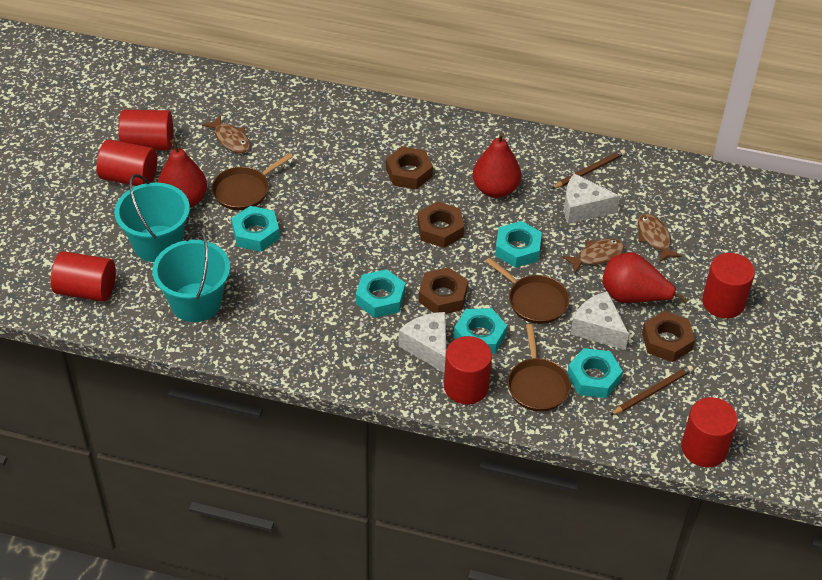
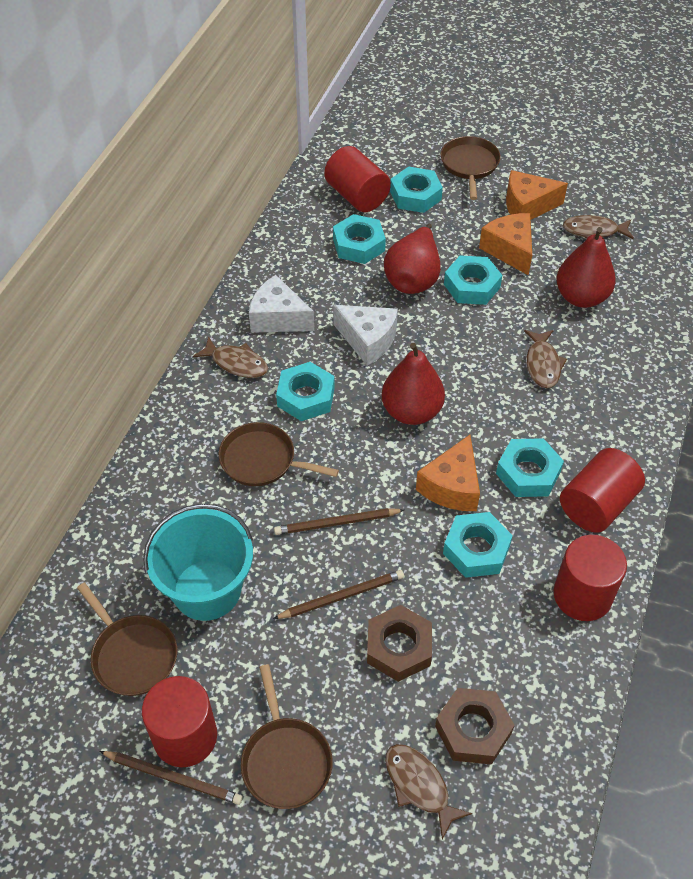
brown fish: [202,115,250,153] [562,239,625,273] [637,214,682,263] = 3 -> [193,336,268,378] [385,744,472,840] [524,330,567,388] [563,215,634,239] = 4
brown nut: [386,146,433,189] [417,202,464,248] [419,267,468,314] [642,311,695,362] = 4 -> [367,605,432,682] [435,688,515,765] = 2
brown pan: [212,153,293,210] [485,258,569,324] [507,324,571,412] = 3 -> [77,583,177,696] [219,422,339,486] [241,664,333,809] [441,136,501,200] = 4
brown pencil: [551,149,625,189] [610,365,693,415] = 2 -> [99,751,243,805] [273,570,404,619] [274,508,404,535] = 3
orange cheese: none = 0 -> [416,435,480,511] [479,213,532,275] [506,170,568,220] = 3
red cylinder: [51,251,116,302] [96,139,157,186] [119,110,173,150] [444,336,492,405] [681,397,738,467] [702,253,755,318] = 6 -> [142,676,217,767] [324,146,391,212] [554,535,627,621] [560,448,645,533] = 4
turquoise bucket: [114,174,190,262] [152,229,230,322] = 2 -> [143,504,253,621] = 1
turquoise nut: [231,206,280,252] [356,269,405,318] [454,308,507,354] [495,221,542,268] [567,348,623,398] = 5 -> [276,362,335,421] [333,214,386,264] [390,166,443,213] [443,512,513,578] [444,255,502,305] [496,438,564,497] = 6
white cheese: [398,312,446,373] [564,173,620,224] [570,291,629,350] = 3 -> [249,275,314,333] [333,305,398,366] = 2

